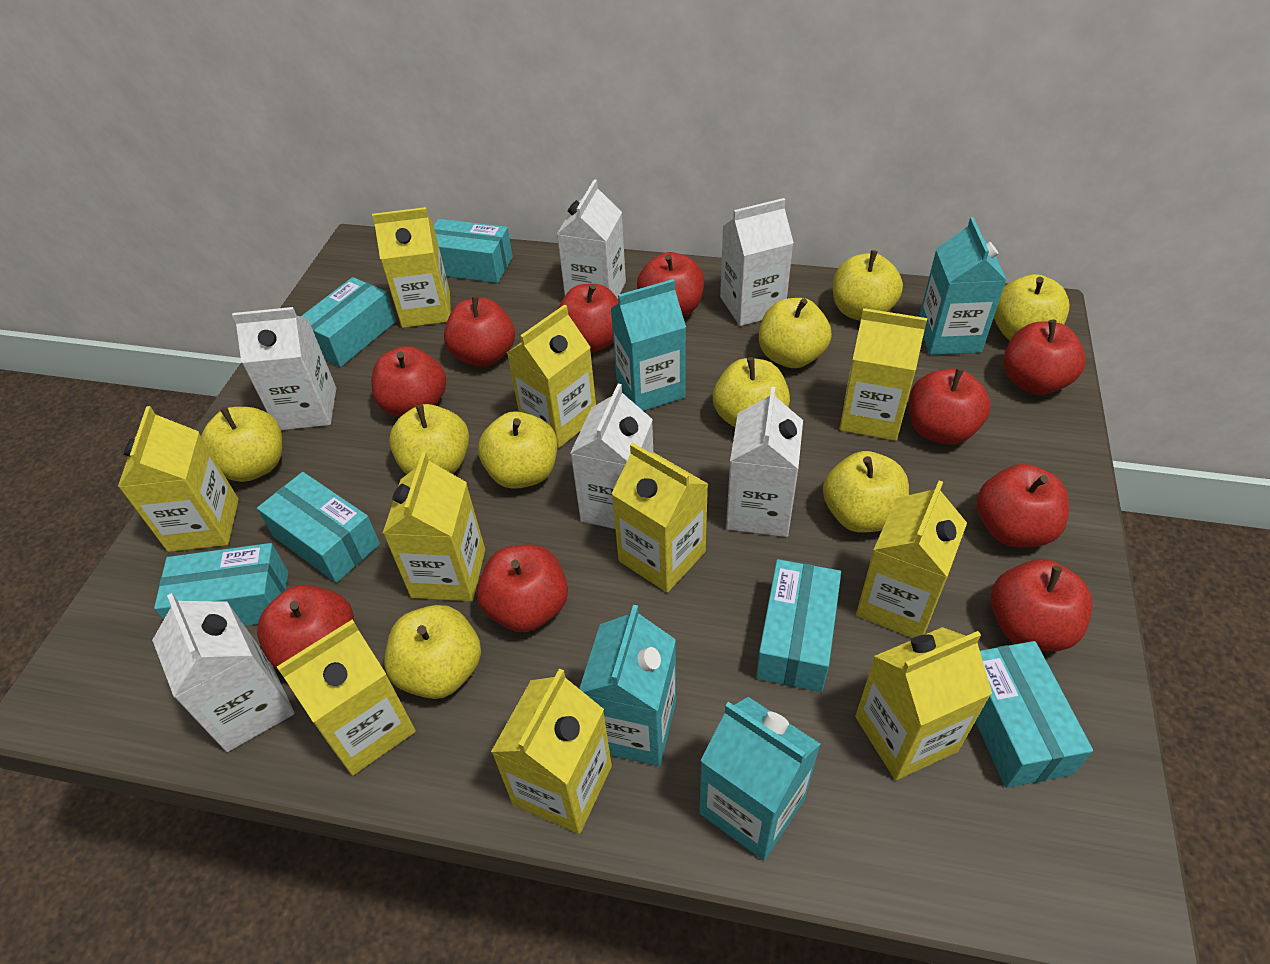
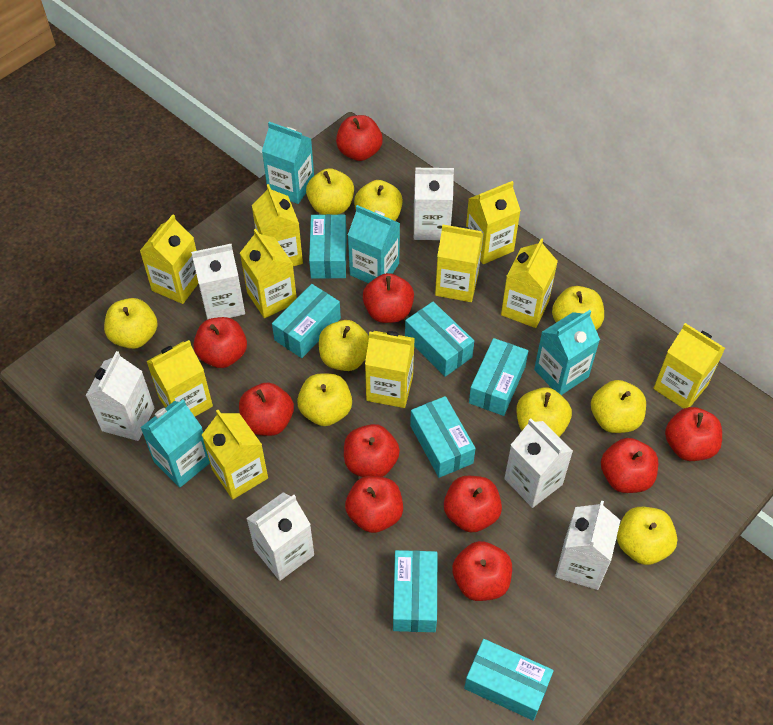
turquoise box: [154,543,288,626] [257,472,380,583] [301,277,396,367] [434,219,513,283] [756,559,841,692] [975,641,1093,788] = 6 -> [272,284,341,358] [309,214,347,279] [393,550,437,632] [405,302,474,377] [410,396,476,478] [464,639,554,721] [469,338,528,416] = 7

